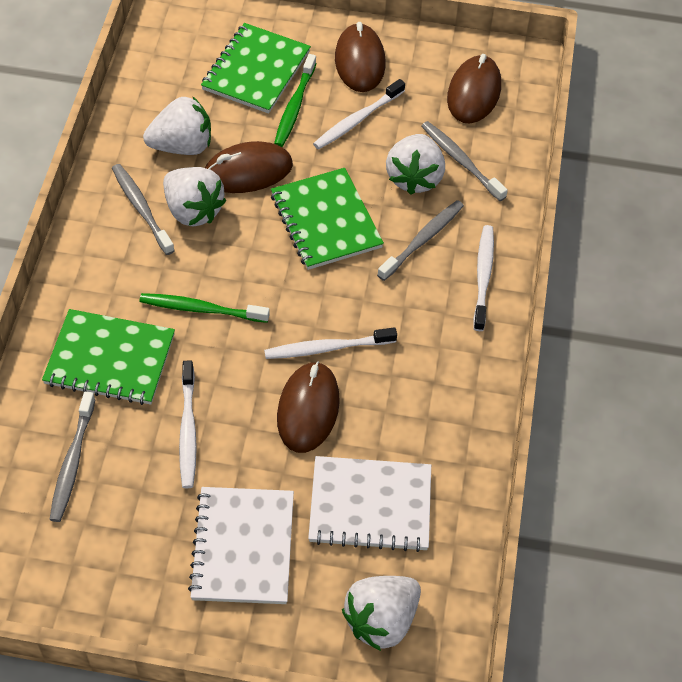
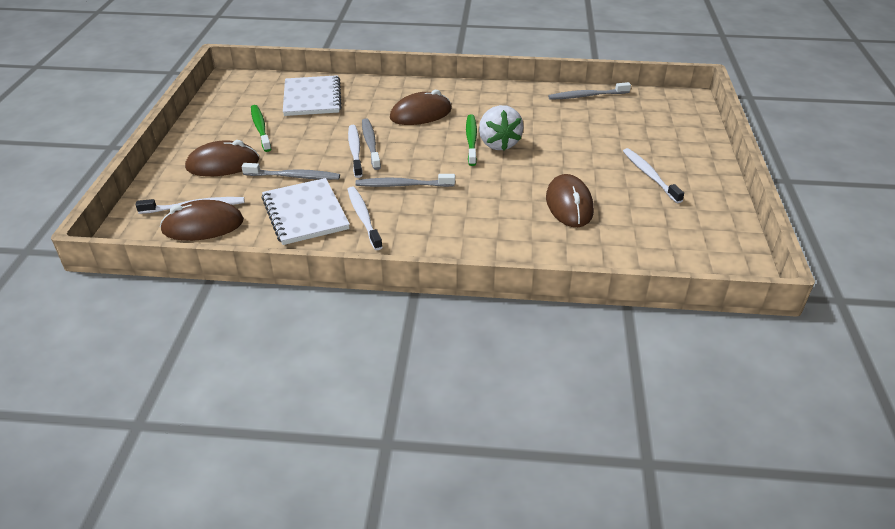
green notebook: [42,309,175,405] [201,23,311,114] [271,168,384,270] = 3 -> none = 0
white strawberry: [143,96,211,155] [163,167,226,226] [342,576,421,651] [386,134,445,195] = 4 -> [479,105,524,150] = 1

